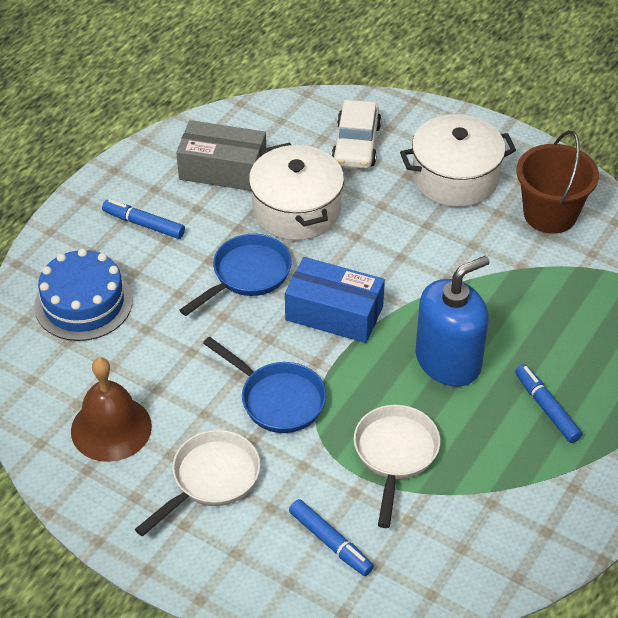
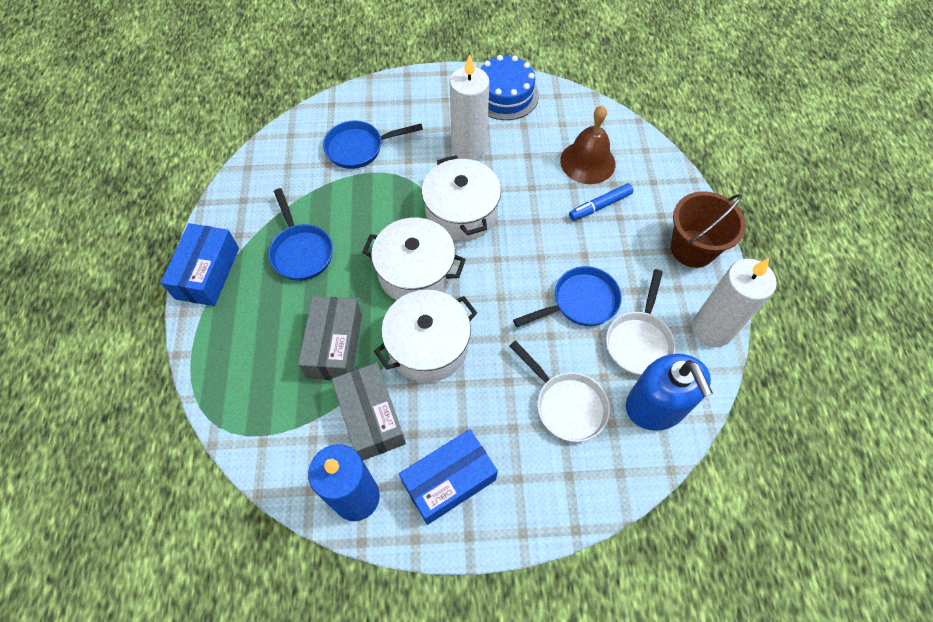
blue box: [285,257,385,343] = 1 -> [161,223,239,306] [399,429,498,525] = 2
blue candle: none = 0 -> [308,444,380,521] = 1
blue marker: [102,199,185,239] [289,499,374,576] [515,364,582,443] = 3 -> [569,183,633,221] = 1
blue pan: [180,234,292,316] [203,336,326,433] = 2 -> [268,188,333,281] [323,121,423,169] [513,266,622,327] = 3
grey box: [176,120,267,191] = 1 -> [298,296,362,380] [332,363,406,460] = 2
white candle: none = 0 -> [449,54,490,160] [692,258,777,347] = 2
white car: [331,100,382,169] = 1 -> none = 0
white pot: [249,143,344,240] [400,114,516,207] = 2 -> [362,218,466,300] [374,290,477,382] [422,155,501,241] = 3

